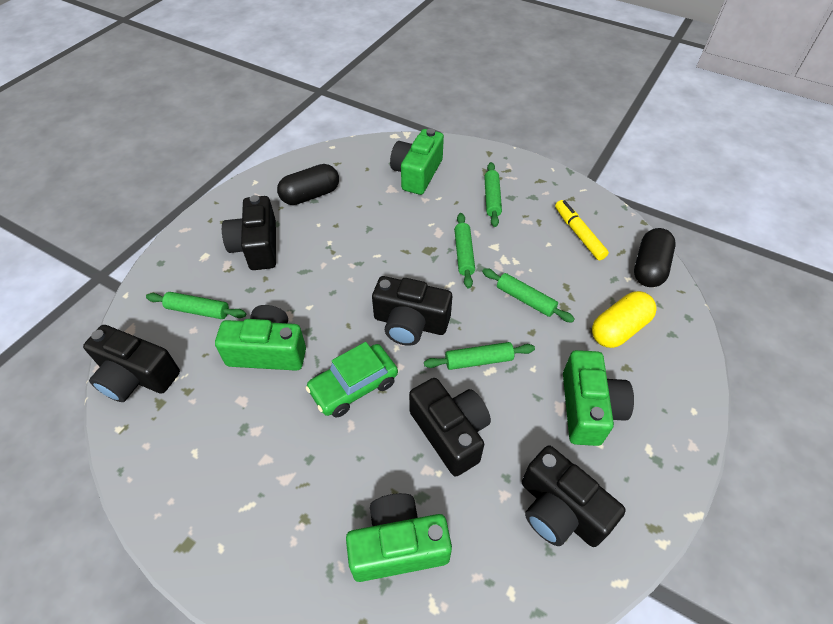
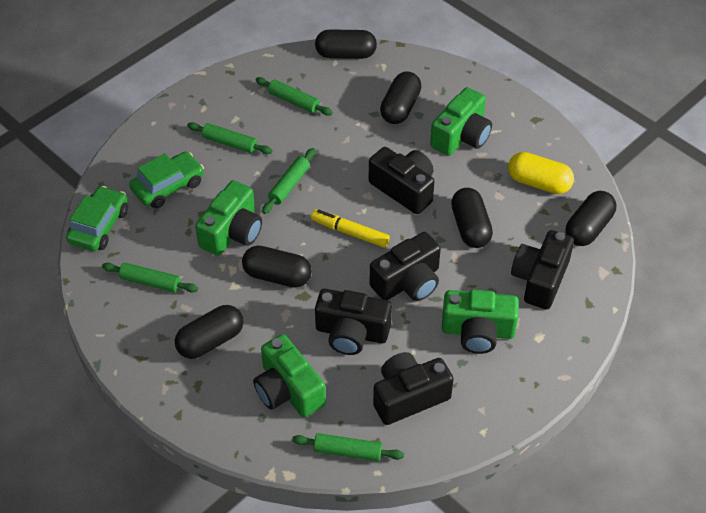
black capsule: [277,164,339,205] [634,228,676,287] = 2 -> [175,305,243,359] [242,246,312,288] [315,29,377,59] [380,71,422,124] [451,188,493,248] [566,191,616,246] = 6
green car: [306,342,398,417] = 1 -> [66,186,128,251] [129,151,204,208] = 2

